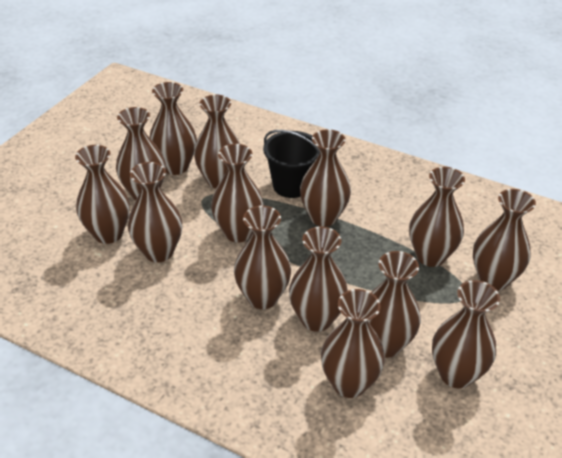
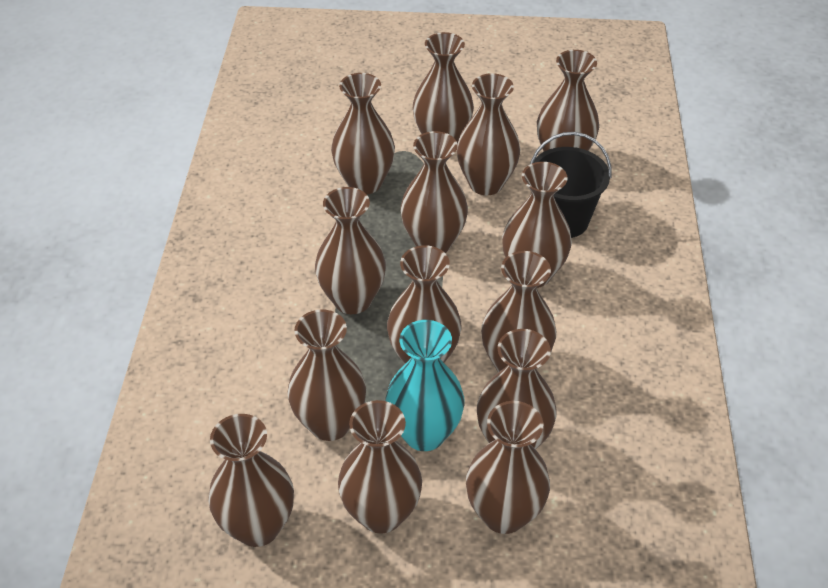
turquoise vase: none = 0 -> [386,320,465,451] = 1

